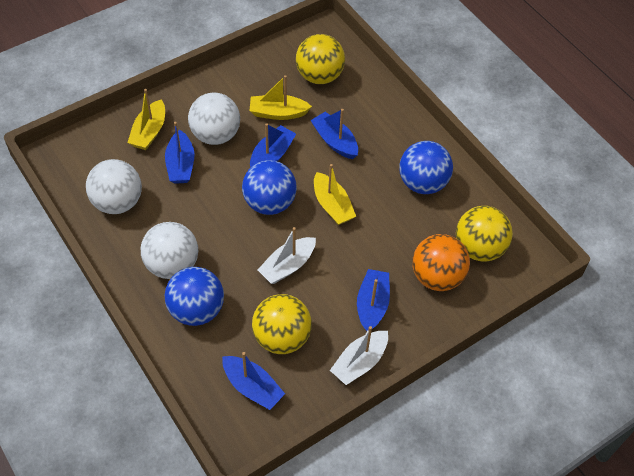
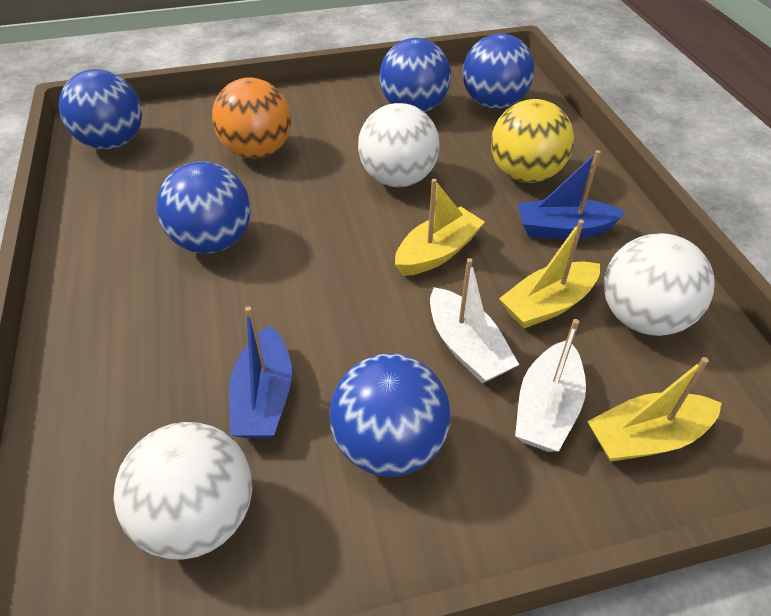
blue ball: [165,267,224,326] [242,160,297,215] [399,141,453,194] = 3 -> [59,69,142,149] [156,162,251,253] [329,354,451,477] [380,38,451,112] [462,33,534,109] = 5
blue boat: [165,122,194,184] [222,352,285,410] [250,123,296,168] [310,109,358,159] [357,269,390,331] = 5 -> [229,306,292,438] [518,150,626,239] = 2
yellow ball: [252,294,312,354] [296,34,345,84] [456,206,513,262] = 3 -> [491,99,574,183] = 1

